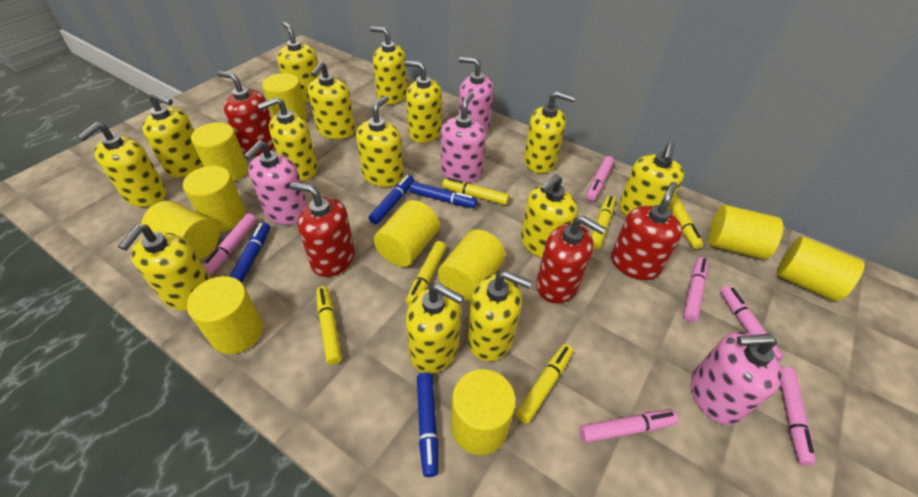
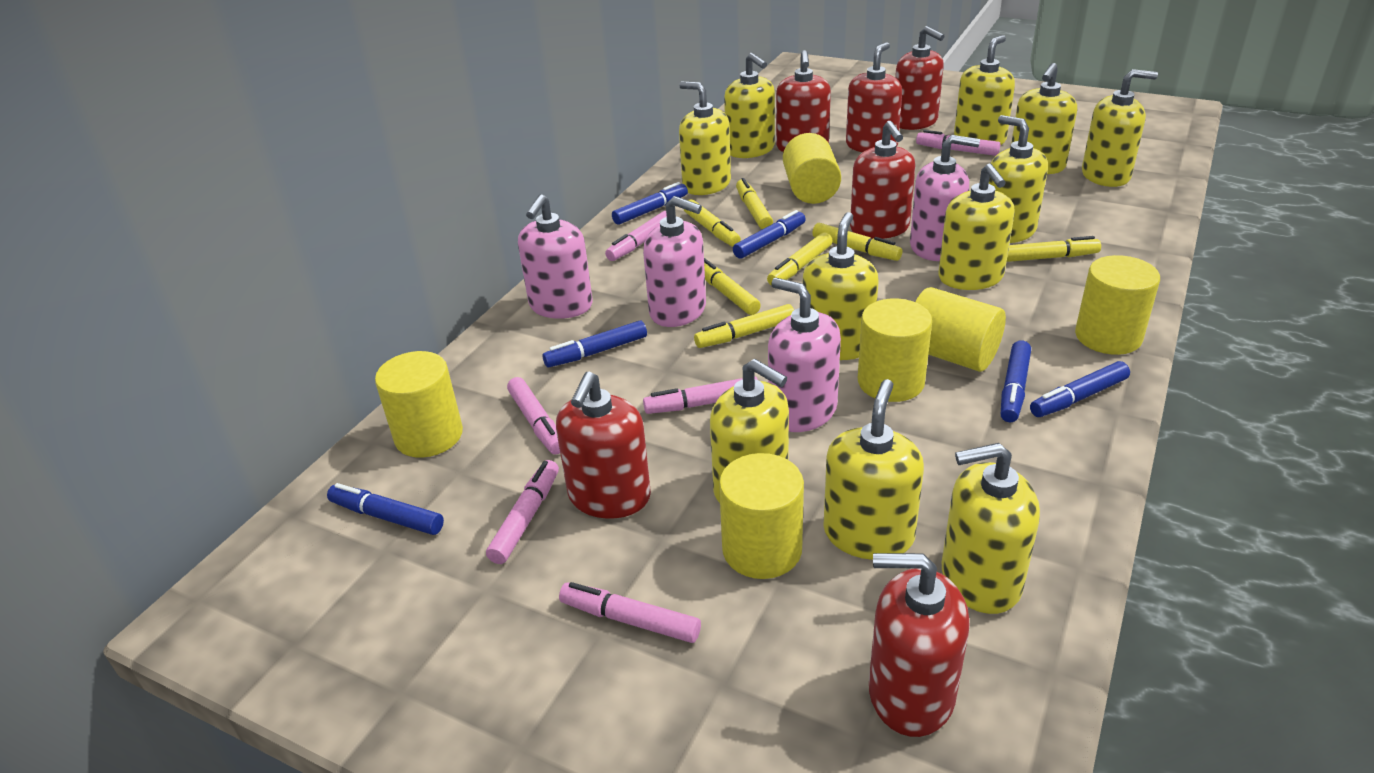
blue marker: [229,222,270,283] [369,175,414,224] [410,182,477,208] [417,372,438,477] = 4 -> [327,483,444,535] [542,320,647,367] [612,182,688,225] [733,210,806,259] [1001,341,1031,422] [1030,361,1130,417] = 6
red soap dispenser: [217,71,274,157] [290,182,355,277] [536,215,606,304] [611,182,682,280] = 4 -> [556,372,651,519] [776,50,831,152] [846,42,902,153] [850,121,915,239] [869,553,969,737] [895,26,944,130] = 6
yellow cylinder: [141,201,220,260] [183,166,246,232] [187,276,263,354] [191,122,248,182] [262,73,308,121] [374,200,440,267] [438,229,505,301] [451,369,516,455] [708,205,783,259] [777,236,864,302] = 10 -> [375,351,463,458] [719,453,804,579] [783,133,841,204] [858,298,932,402] [915,287,1006,372] [1075,255,1160,355] = 6
yellow marker: [316,286,342,365] [406,241,446,306] [442,178,509,205] [516,344,573,424] [591,196,615,249] [670,194,703,249] = 6 -> [684,199,741,247] [694,304,794,348] [704,258,761,315] [736,178,773,229] [767,233,833,286] [813,223,903,261] [1007,236,1101,262] = 7
yellow soap dispenser: [77,122,167,207] [118,224,211,311] [142,92,203,178] [257,97,318,181] [277,22,320,102] [308,61,355,139] [356,96,404,187] [370,27,408,104] [404,60,442,143] [406,283,464,374] [467,271,532,362] [521,174,577,258] [524,91,575,173] [619,142,684,216] = 14 -> [679,82,731,195] [710,359,789,503] [724,53,775,158] [803,212,879,360] [824,379,924,560] [938,164,1015,290] [942,443,1040,614] [954,35,1015,145] [989,115,1048,243] [1011,63,1077,174] [1082,69,1158,187] = 11

